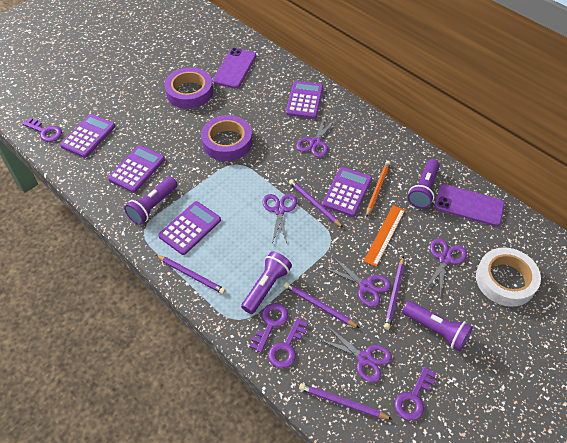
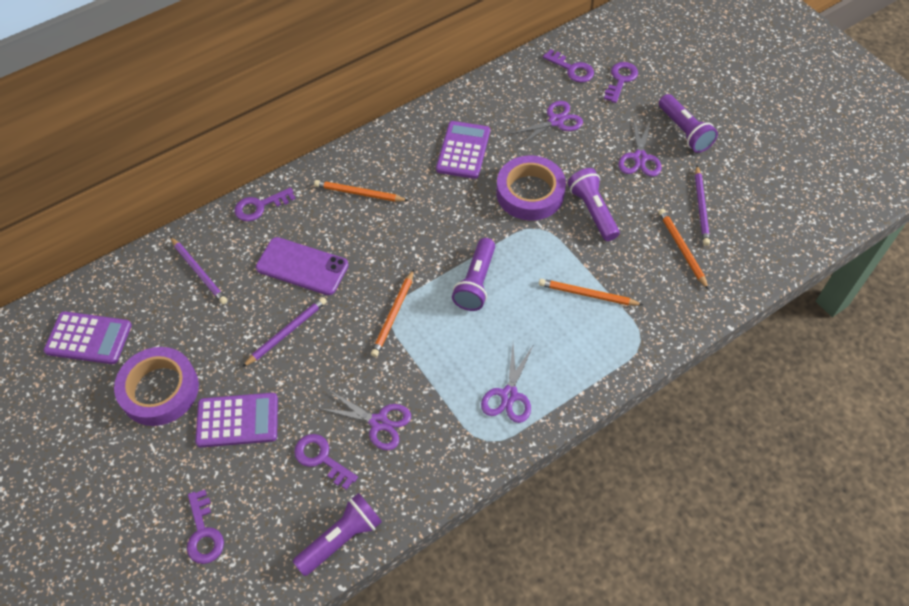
orange pencil: [366,161,391,218] = 1 -> [314,180,409,202] [371,269,414,357] [539,279,643,305] [659,209,709,290] = 4
orange ruler: [364,205,405,267] = 1 -> none = 0
purple calculator: [60,114,115,158] [108,145,165,193] [158,201,221,255] [286,81,323,119] [322,167,372,217] = 5 -> [44,311,132,364] [195,393,278,447] [436,121,490,179] = 3
purple key: [23,118,62,142] [250,303,288,353] [268,318,308,368] [395,367,436,421] = 4 -> [187,490,224,564] [234,187,296,221] [294,434,358,490] [543,49,594,83] [604,62,638,103] = 5
purple pencil: [156,255,226,294] [284,282,359,328] [289,179,343,228] [299,383,392,419] [384,256,404,330] = 5 -> [170,237,228,304] [242,297,327,367] [695,165,710,246] = 3
purple phone: [213,48,256,88] [435,184,505,226] = 2 -> [256,237,349,295] = 1
purple scissors: [263,194,297,245] [296,115,336,157] [318,325,392,382] [324,256,391,307] [424,239,467,296] = 5 -> [321,390,411,450] [481,344,534,423] [508,101,583,147] [618,118,662,177] = 4
white tape: [476,247,541,307] = 1 -> none = 0

